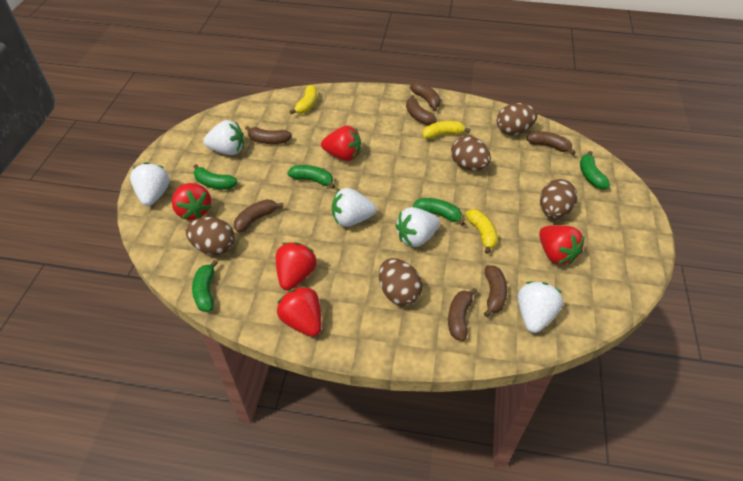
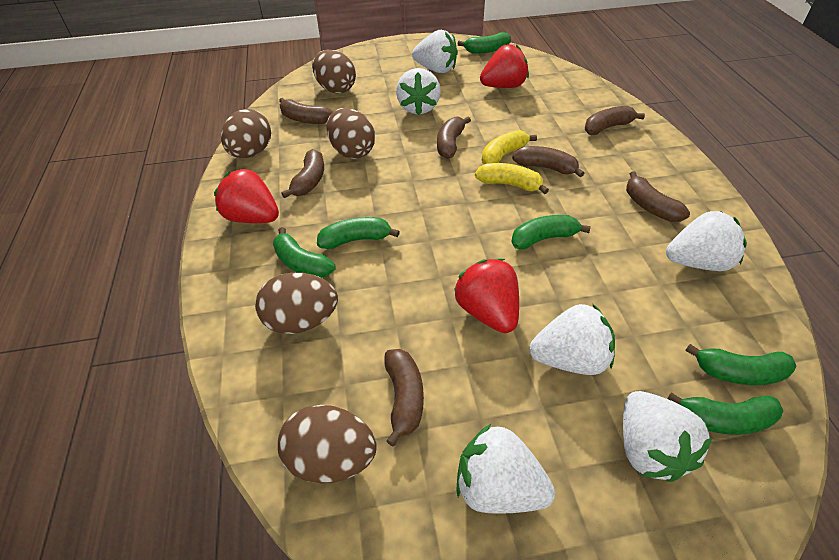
green banana: [192,260,218,312] [193,164,238,189] [287,165,336,189] [413,198,465,226] [580,151,610,189] = 5 -> [273,227,336,278] [317,217,400,249] [458,32,511,54] [511,215,591,250] [667,392,783,435] [685,344,797,385] = 6
red strawberry: [172,183,211,220] [276,242,317,290] [277,285,321,337] [321,125,361,161] [539,225,585,265] = 5 -> [214,169,279,223] [454,259,519,333] [480,44,529,88] = 3
white strawberry: [130,162,170,206] [203,120,244,155] [332,188,376,227] [395,207,440,247] [518,281,563,333] = 5 -> [396,68,441,115] [412,30,458,73] [456,424,555,514] [529,304,615,375] [623,391,713,482] [666,211,747,271] = 6
yellow banana: [290,85,317,115] [423,121,471,139] [465,209,498,254] = 3 -> [475,163,549,194] [482,130,537,164] = 2

